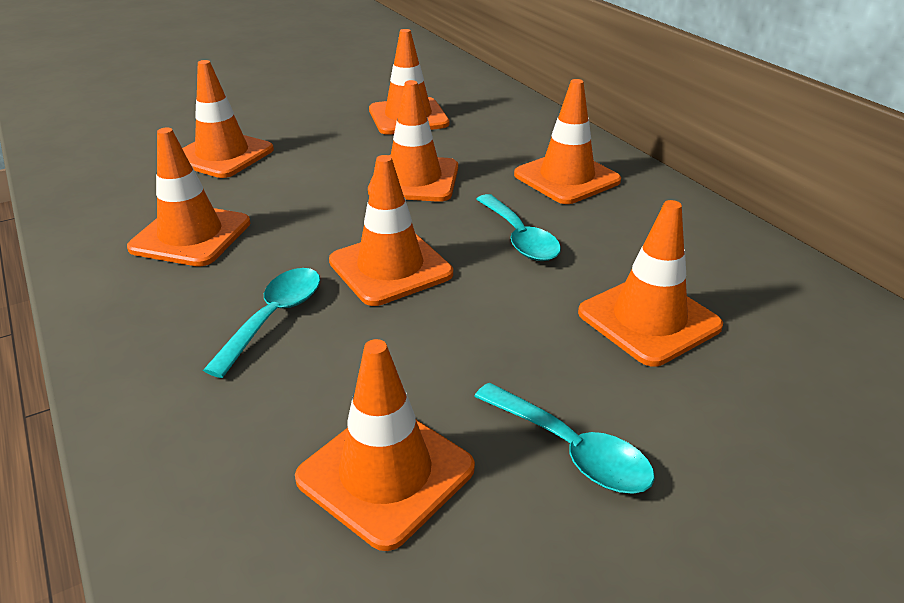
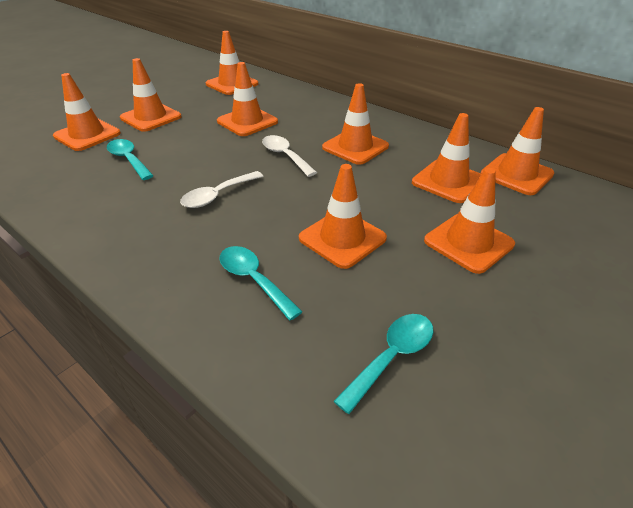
orange traffic cone: [127,128,251,267] [182,60,274,178] [295,339,475,551] [329,155,453,306] [368,80,458,202] [369,29,449,135] [514,79,621,204] [578,200,723,366] = 8 -> [53,73,121,151] [120,58,182,132] [206,31,258,95] [217,62,278,136] [299,164,387,269] [322,83,389,165] [412,113,481,203] [424,168,515,274] [481,107,554,195] = 9
white spoon: none = 0 -> [180,171,264,208] [262,135,317,177] = 2

